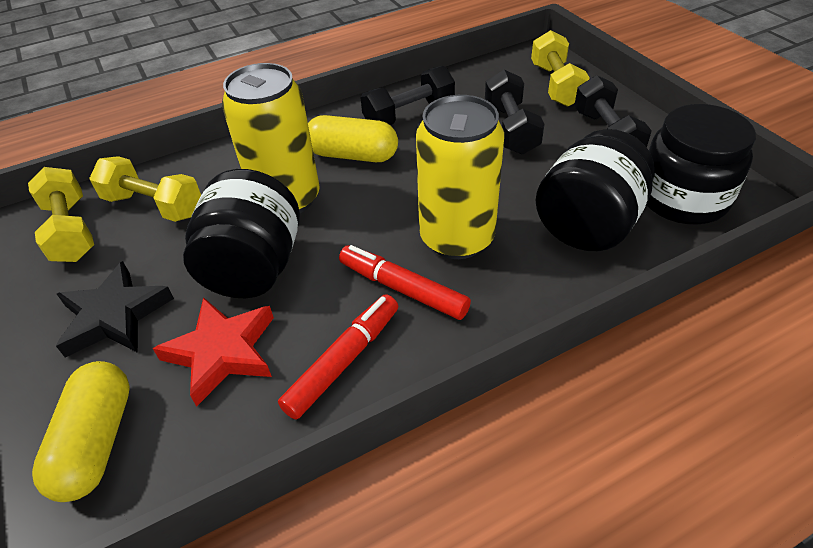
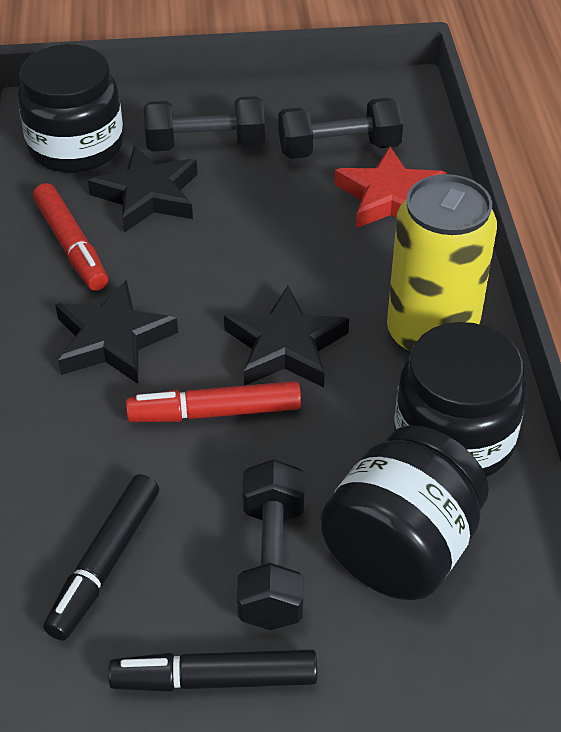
black marker: none = 0 -> [43,474,159,640] [108,649,317,692] = 2
black star: [56,261,174,357] = 1 -> [55,280,178,384] [88,146,198,233] [224,286,349,388] = 3
yellow can: [222,63,320,213] [416,95,504,259] = 2 -> [387,174,497,354] = 1
yellow capsule: [32,361,130,502] [308,115,398,162] = 2 -> none = 0
yellow dumbbell: [28,167,94,262] [89,156,201,222] [531,30,590,107] = 3 -> none = 0

